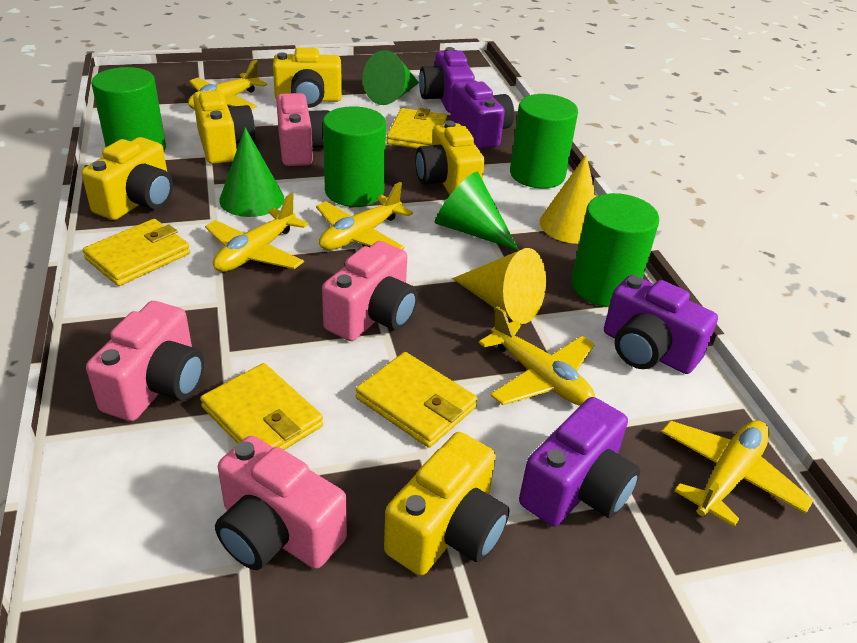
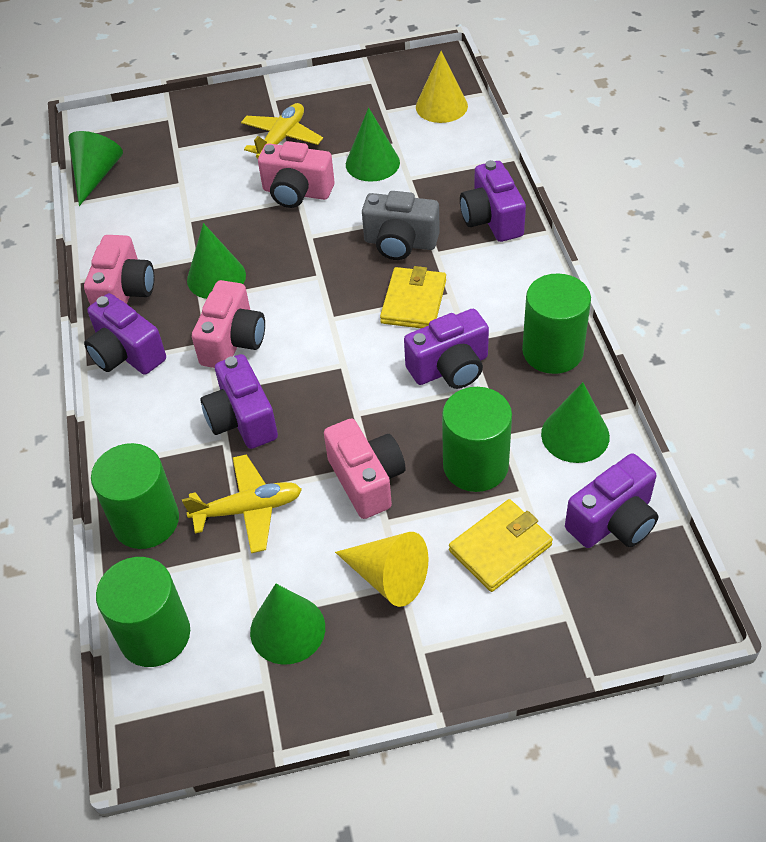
green cone: [219,127,284,217] [363,50,419,105] [435,172,519,251] = 3 -> [68,131,123,206] [187,223,246,299] [250,584,325,665] [346,108,400,182] [541,382,610,463] = 5
grey camera: none = 0 -> [362,191,440,260] = 1
purple camera: [419,47,475,113] [450,80,514,149] [519,397,640,527] [604,275,718,374] = 4 -> [84,293,166,374] [200,354,278,449] [404,309,489,389] [460,160,526,242] [565,453,659,548] = 5
yellow camera: [81,137,173,220] [193,90,255,164] [273,48,342,108] [384,432,510,576] [415,121,485,195] = 5 -> none = 0
yellow plane: [188,60,267,109] [205,193,308,272] [316,182,413,250] [479,306,595,406] [661,420,814,527] = 5 -> [182,454,302,553] [241,103,323,158] = 2
yellow wallet: [83,219,190,286] [200,363,323,450] [356,352,478,448] [386,108,447,149] = 4 -> [380,266,446,328] [449,499,553,592] = 2

